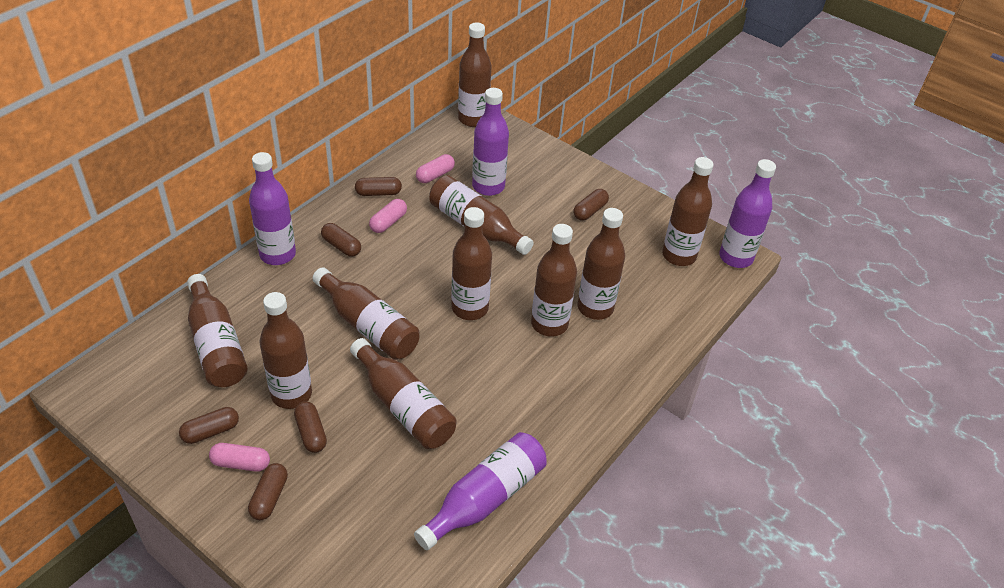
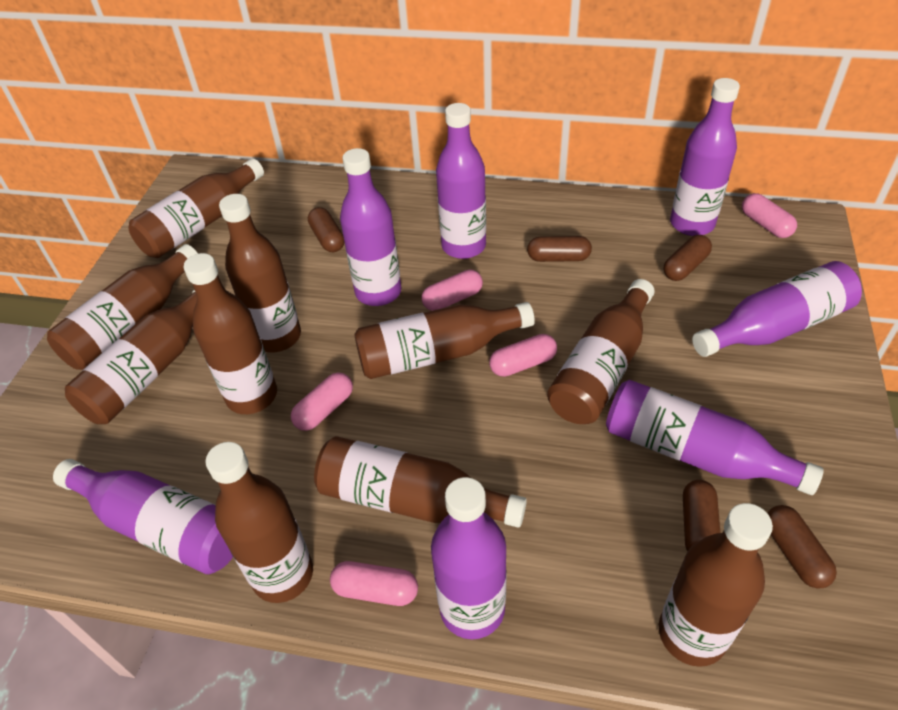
brown capsule: [179,407,239,444] [248,463,288,520] [294,401,327,453] [321,223,361,257] [355,177,402,196] [573,189,609,221] = 6 -> [308,207,344,252] [527,236,592,262] [663,235,712,281] [683,480,720,551] [767,505,837,589] = 5
pink capsule: [209,443,270,472] [369,199,407,233] [416,154,455,183] = 3 -> [291,372,353,431] [330,561,418,606] [422,270,483,311] [489,334,557,377] [742,193,797,238] = 5
purple bottle: [249,152,296,265] [414,432,547,550] [472,88,509,196] [719,159,776,268] = 4 -> [53,459,233,574] [340,148,401,306] [431,477,507,639] [436,103,486,259] [606,380,824,495] [670,78,740,236] [692,261,862,357] = 7

